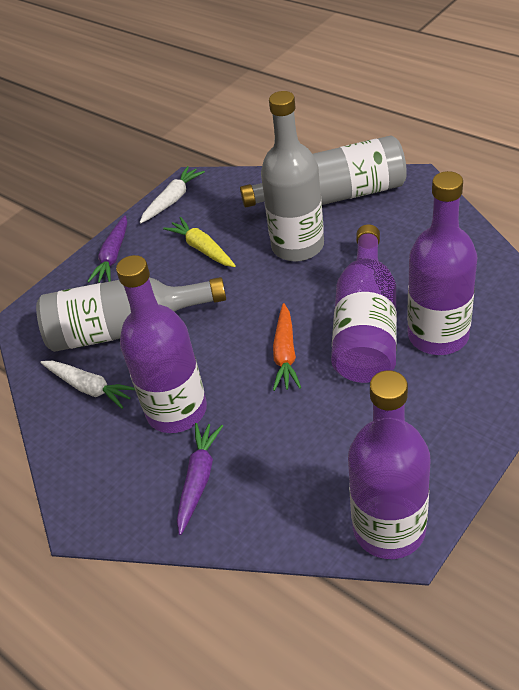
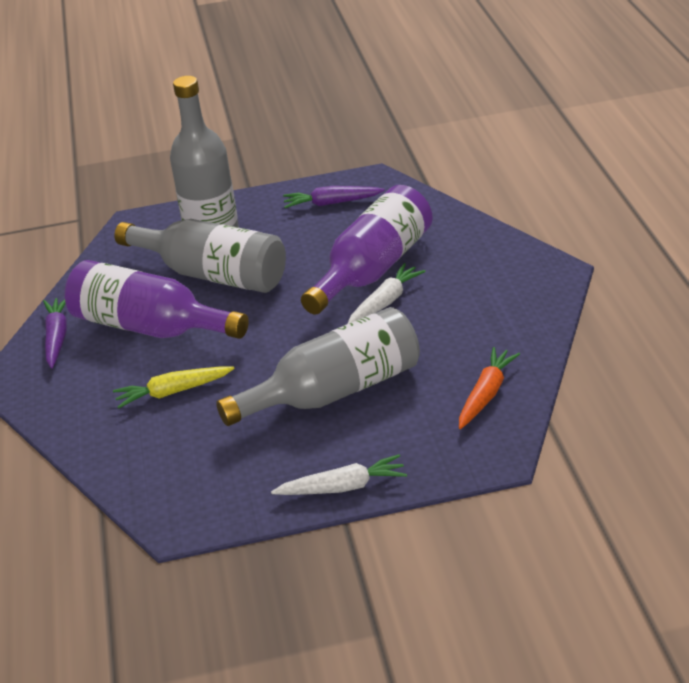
purple bottle: [116,255,207,433] [331,224,397,383] [348,370,431,559] [407,171,478,355] = 4 -> [64,260,249,339] [301,185,433,314] = 2

